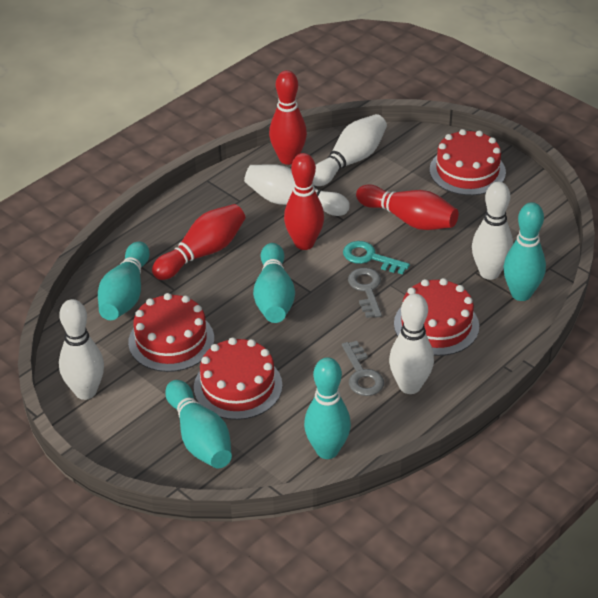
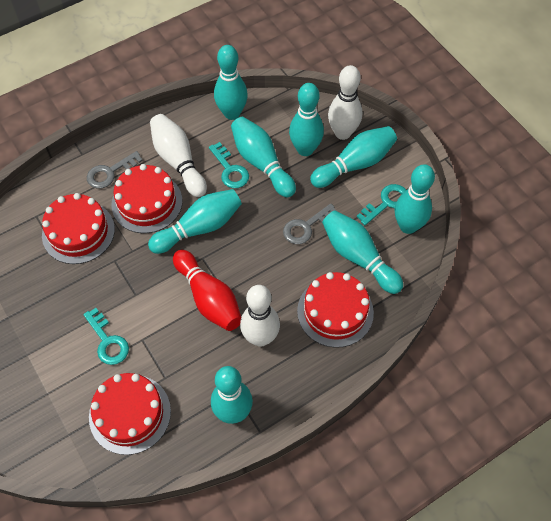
red bowling pin: [152,204,245,280] [269,70,307,165] [284,153,324,250] [356,184,458,230] = 4 -> [173,250,241,331] = 1
turquoise bowling pin: [98,242,150,320] [165,380,232,468] [253,243,295,323] [304,357,351,459] [503,202,546,301] = 5 -> [148,189,242,254] [211,366,253,424] [214,45,248,120] [231,117,296,197] [289,83,324,156] [310,126,397,188] [322,210,403,294] [395,164,435,234] = 8
turquoise key: [343,241,410,274] = 1 -> [83,308,129,365] [209,142,249,188] [357,184,406,225] = 3
white bowling pin: [59,299,104,400] [244,164,350,216] [313,114,387,186] [389,294,434,394] [472,182,513,280] = 5 -> [150,114,207,197] [240,285,280,347] [328,65,362,140] = 3

